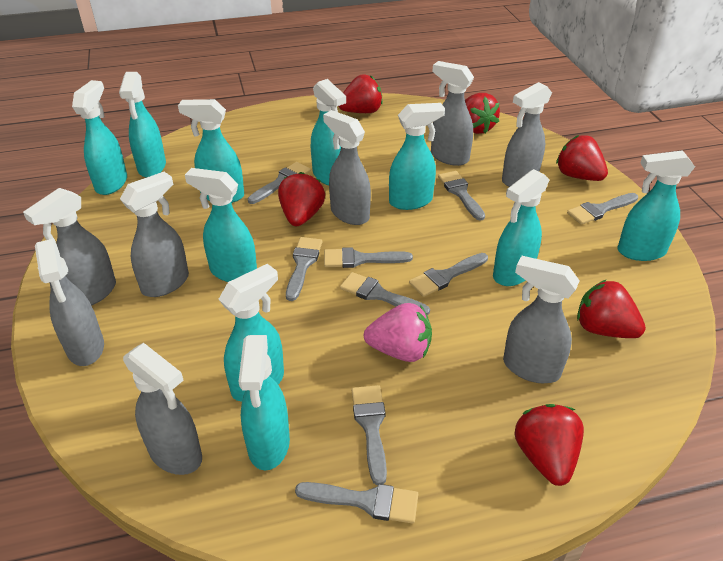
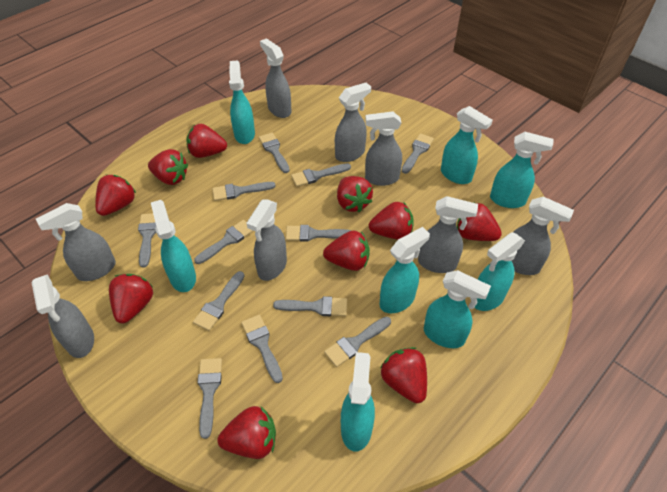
grey brush: [248,162,311,204] [286,237,322,301] [295,482,418,524] [324,247,413,268] [340,272,430,315] [352,385,387,485] [409,253,488,297] [438,171,485,221] [567,193,638,225] = 9 -> [138,213,156,268] [193,271,244,331] [194,220,253,264] [197,358,222,439] [212,182,276,201] [241,315,283,383] [259,133,290,173] [273,296,347,316] [286,225,351,242] [291,163,351,187] [324,317,391,367] [402,134,434,174] = 12
pink strawberry: [364,303,432,362] = 1 -> none = 0
red strawberry: [278,172,325,226] [338,75,383,113] [465,93,500,134] [514,404,584,486] [556,135,608,181] [577,279,646,338] = 6 -> [95,175,136,216] [109,274,153,323] [148,149,188,185] [186,124,227,158] [218,406,276,459] [323,231,370,271] [337,176,373,212] [369,202,414,240] [380,347,427,403] [457,202,502,241] = 10
turquoise spray bottle: [72,80,127,195] [119,72,166,178] [178,99,244,203] [185,168,257,282] [219,264,284,402] [238,335,290,471] [311,79,346,185] [389,103,445,210] [493,169,549,286] [617,150,695,261] = 10 -> [151,200,196,292] [229,61,255,144] [341,352,375,452] [379,227,430,313] [424,270,491,348] [441,106,493,184] [474,232,525,311] [490,132,553,208] = 8

